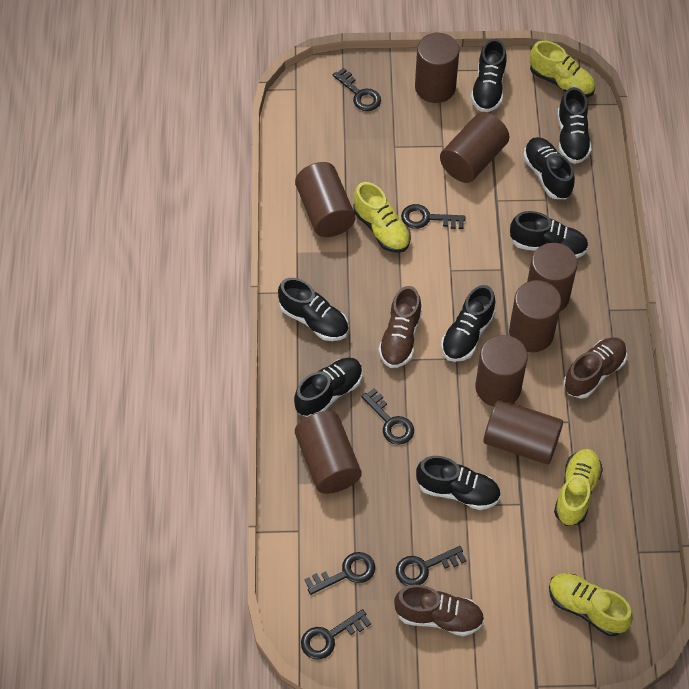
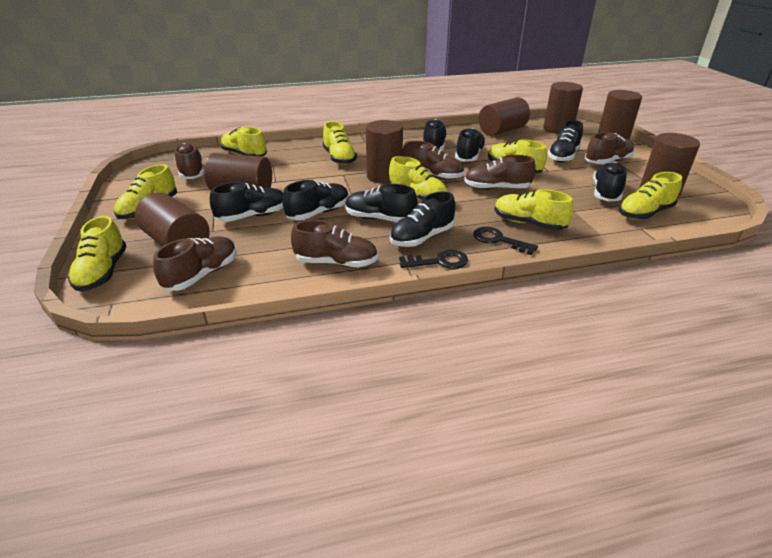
black key: [301,609,371,659] [304,552,375,595] [333,68,381,111] [361,388,414,445] [396,546,467,586] [401,204,465,229] = 6 -> [399,250,468,269] [473,227,538,255] = 2
brown cylinder: [295,162,356,237] [295,411,362,494] [415,33,459,103] [440,112,509,183] [476,335,528,407] [484,399,563,465] [509,280,561,352] [527,243,577,311] = 8 -> [135,193,210,246] [204,153,272,190] [366,120,403,184] [479,97,530,136] [543,82,583,134] [598,90,642,140] [640,133,700,198] = 7
brown shoe: [379,286,422,368] [394,585,484,636] [564,337,627,398] = 3 -> [153,236,237,291] [174,143,204,179] [291,220,378,267] [403,141,464,180] [464,155,536,190] [585,132,634,164] = 6
yellow shoe: [354,182,411,253] [530,40,595,98] [549,573,633,636] [554,449,603,526] = 4 -> [68,216,127,292] [114,164,177,219] [220,127,267,157] [323,121,357,165] [389,156,448,201] [488,140,547,173] [494,189,573,231] [619,172,682,220] = 8

